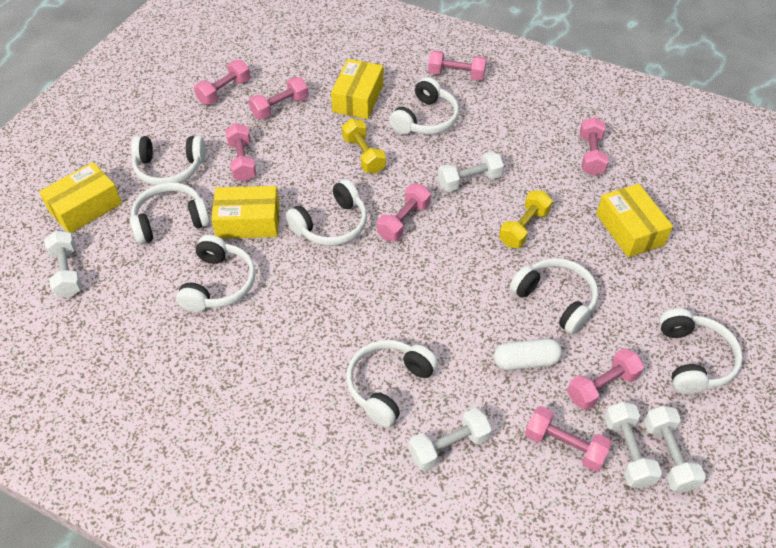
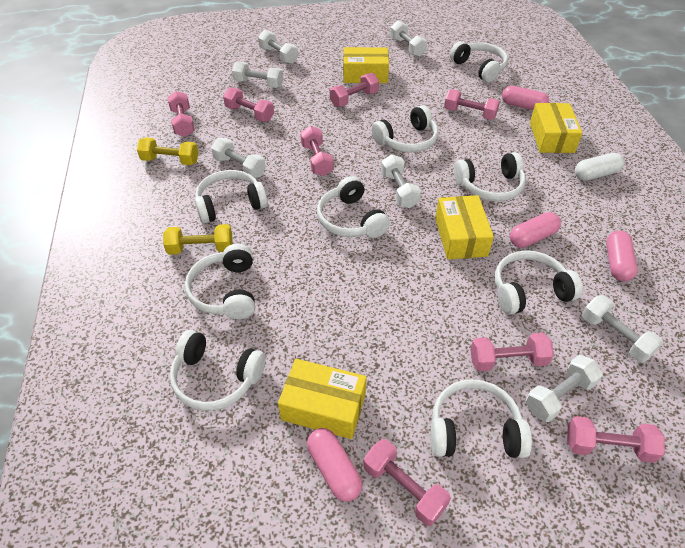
pink capsule: none = 0 -> [307,428,362,502] [502,86,549,110] [510,212,561,248] [606,231,638,281] = 4
white dumbbell: [44,231,82,297] [409,408,492,471] [438,151,504,192] [604,402,662,488] [644,406,706,492] = 5 -> [211,138,266,178] [232,62,284,88] [258,30,298,64] [381,154,421,208] [390,21,427,57] [526,355,603,422] [582,295,663,363] = 7
white headphones: [130,182,210,244] [131,136,206,186] [176,235,256,312] [286,179,367,246] [346,340,438,427] [389,77,459,135] [510,258,598,334] [659,308,743,394] = 8 -> [170,330,266,411] [185,244,255,319] [195,170,268,224] [317,176,390,238] [372,105,438,152] [431,379,532,458] [450,41,508,82] [454,152,526,202] [495,250,583,315] = 9

